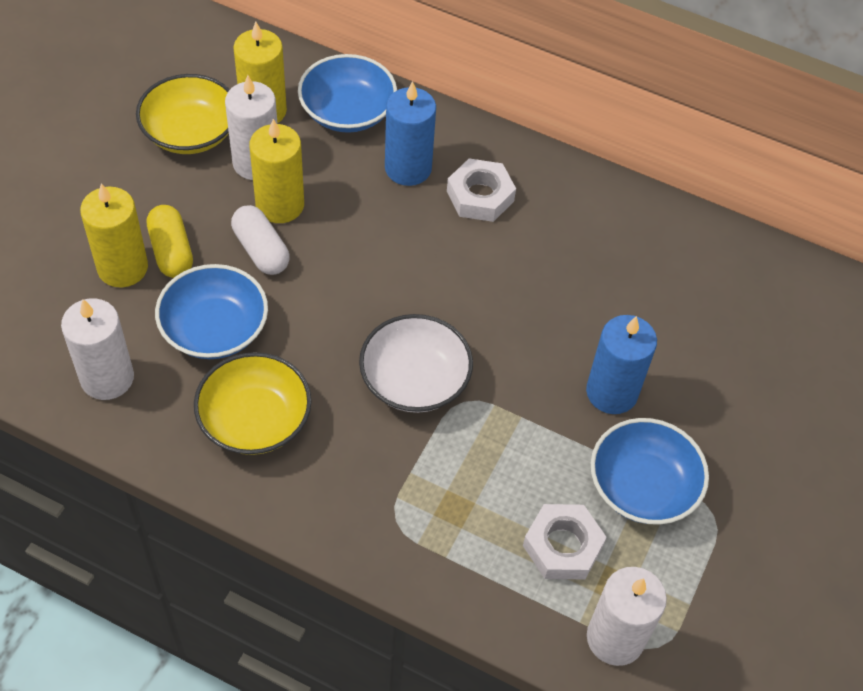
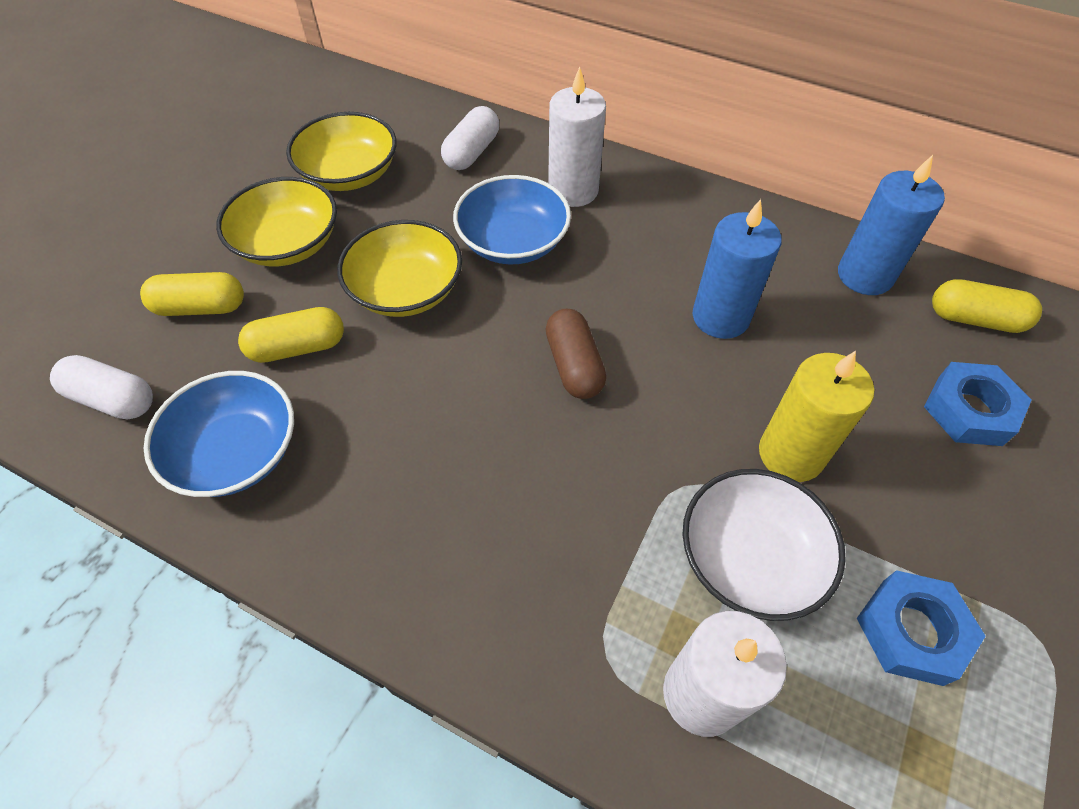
blue bowl: [155,264,268,359] [298,54,397,133] [591,418,709,525] = 3 -> [143,371,294,497] [453,175,571,265] = 2
blue nut: none = 0 -> [857,570,986,686] [924,362,1031,446] = 2
brown capsule: none = 0 -> [546,309,606,399] = 1
white candle: [61,298,134,400] [225,75,277,180] [587,567,667,666] = 3 -> [548,67,606,207] [663,611,787,737] = 2
white capsule: [231,205,290,275] = 1 -> [50,355,153,419] [441,106,499,170] = 2
white nut: [447,158,516,222] [523,504,607,579] = 2 -> none = 0
yellow bowl: [136,74,230,154] [194,352,312,455] = 2 -> [216,177,337,267] [286,112,396,191] [337,220,462,317] = 3
yellow candle: [80,183,148,288] [233,21,287,123] [249,119,304,223] = 3 -> [759,351,874,482] = 1
yellow capsule: [147,205,193,278] = 1 -> [140,272,244,316] [238,307,344,363] [932,279,1042,333] = 3

